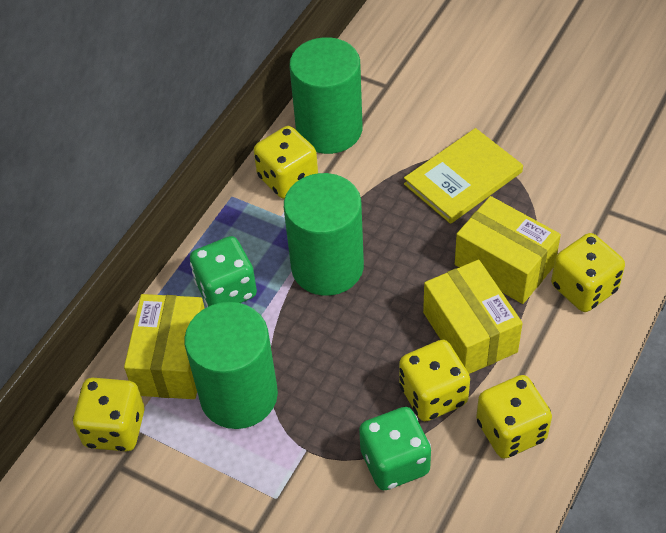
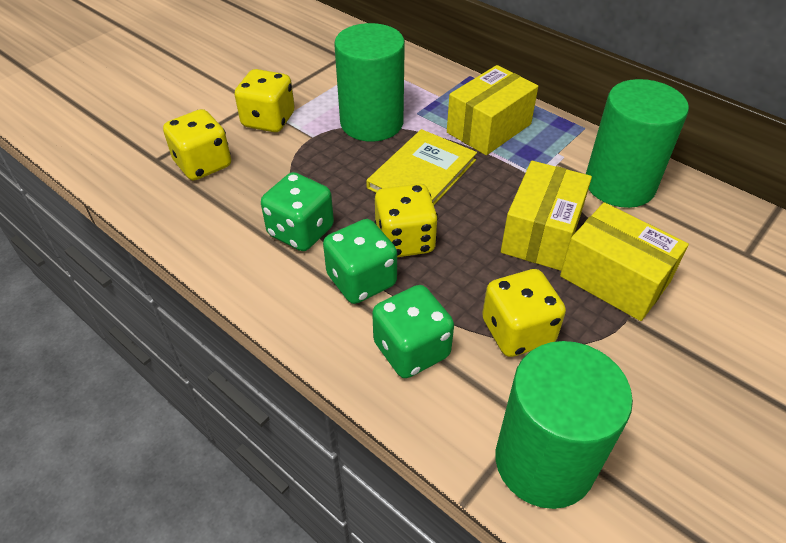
green dice: [190,236,257,307] [359,407,431,490] = 2 -> [261,172,334,251] [323,219,397,304] [372,285,454,378] = 3
yellow dice: [73,378,145,452] [254,126,318,199] [399,340,470,421] [476,375,552,459] [551,233,625,312] = 5 -> [163,109,231,180] [235,69,295,132] [375,183,438,257] [482,269,566,357] = 4

